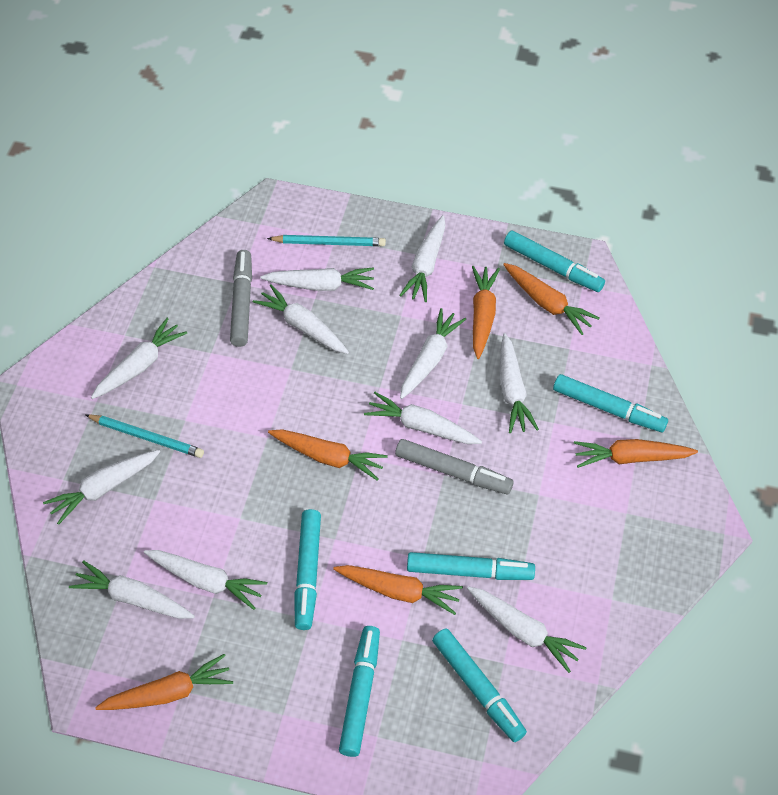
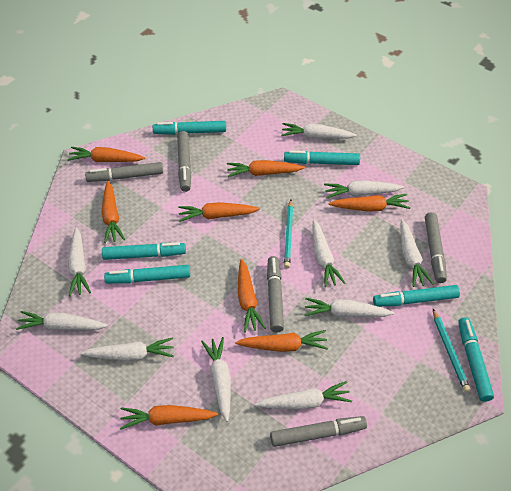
grey marker: [230,250,252,347] [395,439,514,494] = 2 -> [85,162,163,182] [177,131,191,192] [267,256,284,332] [270,416,367,447] [425,212,447,283] = 5
orange carrot: [95,654,233,710] [268,429,388,481] [333,565,463,615] [472,266,500,359] [503,263,600,335] [574,439,698,468] = 6 -> [67,147,145,162] [102,181,125,243] [120,405,218,430] [178,202,260,222] [227,160,305,177] [235,330,328,352] [238,259,266,332] [328,194,410,212] = 8
white carrot: [43,450,160,525] [69,560,195,619] [91,318,187,399] [144,550,267,610] [253,284,349,354] [261,267,374,291] [364,392,482,444] [399,215,446,302] [400,308,466,399] [467,586,587,673] [500,333,539,433] = 11 -> [16,311,108,330] [68,228,91,296] [80,337,174,361] [201,337,231,422] [255,381,352,409] [281,123,357,139] [305,298,395,317] [312,220,345,287] [324,180,404,198] [400,219,434,287] = 10

